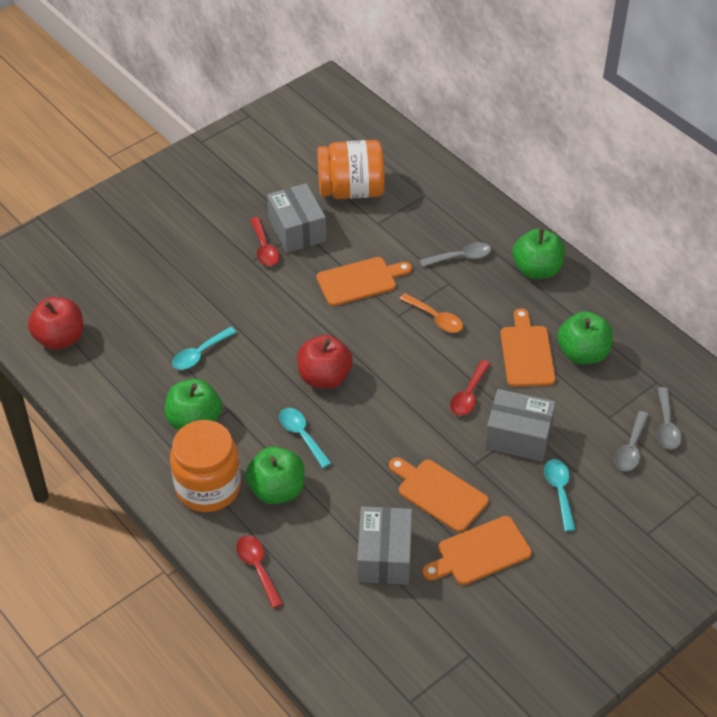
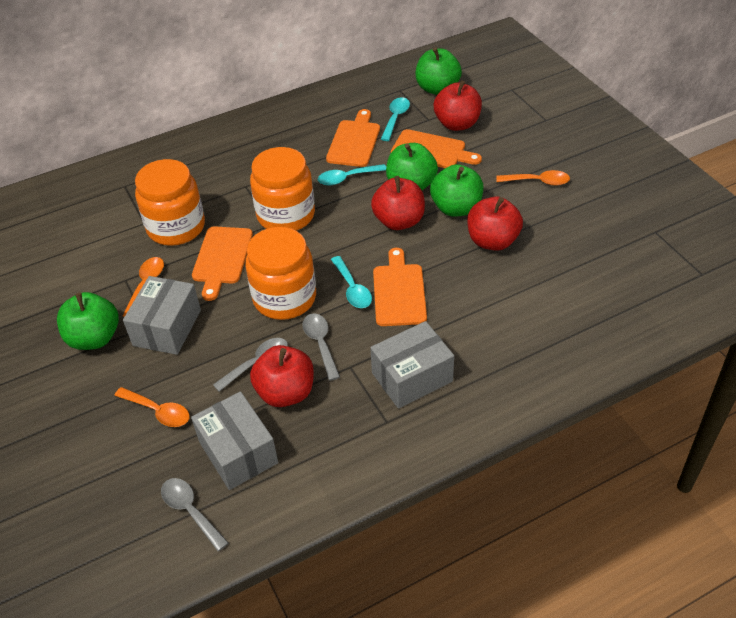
orange jar: [170,420,241,512] [317,140,385,199] = 2 -> [135,159,205,246] [245,227,316,320] [250,147,315,231] = 3
orange spoon: [400,293,463,333] = 1 -> [114,387,189,427] [123,257,164,317] [496,170,570,186] = 3
red apple: [28,297,83,350] [297,335,353,389] = 2 -> [250,345,314,407] [371,176,425,230] [434,80,482,131] [467,197,523,251] = 4
red spoon: [236,535,283,608] [250,217,279,266] [450,360,491,416] = 3 -> none = 0

